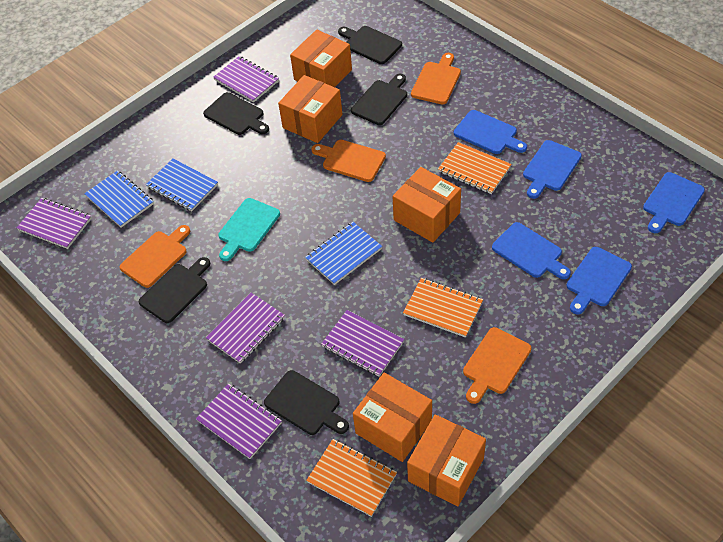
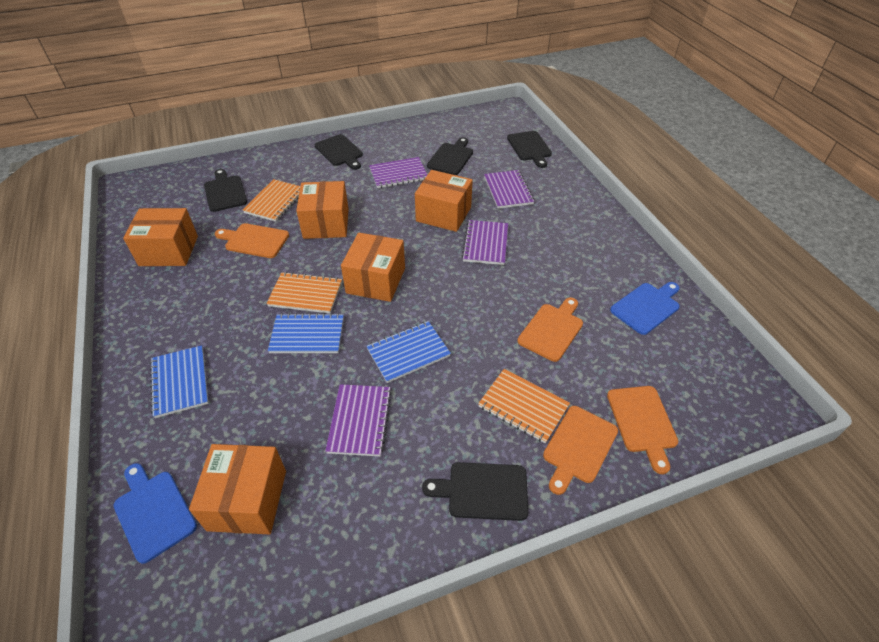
blue cutting board: [454,110,527,154] [492,222,571,279] [523,140,582,199] [567,247,632,314] [643,172,705,233] = 5 -> [113,463,197,564] [610,282,680,335] = 2
purple notebook: [17,198,92,249] [196,383,282,459] [206,293,285,364] [213,56,279,102] [321,310,404,377] = 5 -> [325,384,392,456] [369,157,427,188] [462,220,508,265] [484,170,534,209] = 4
turquoise cutting board: [218,198,280,261] = 1 -> none = 0

